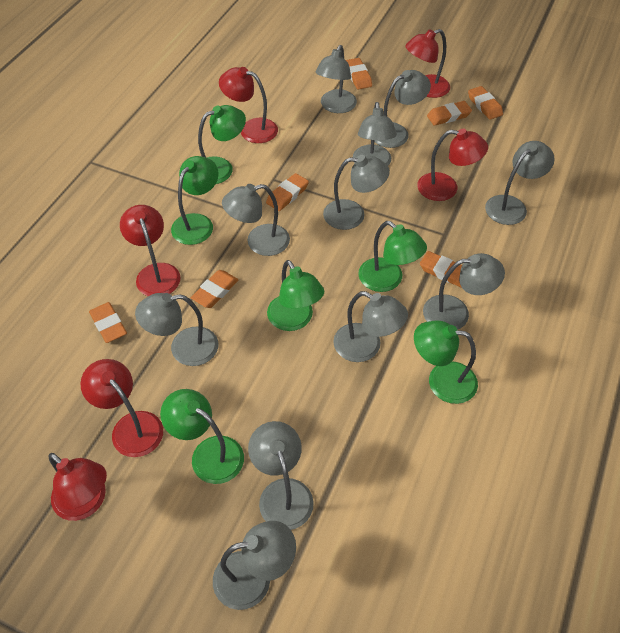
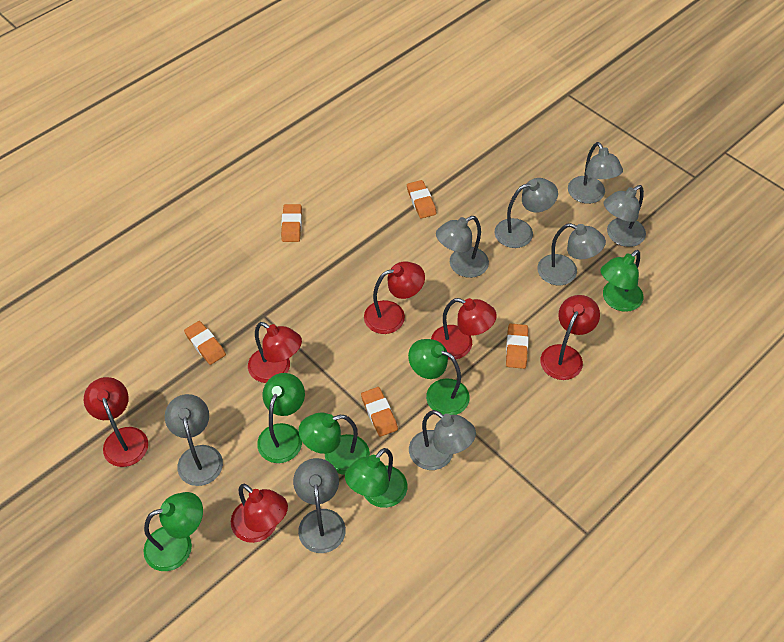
grey lamp: [135,293,218,366] [213,521,296,610] [222,184,290,256] [248,421,314,530] [316,45,357,113] [323,155,390,230] [333,291,408,362] [353,102,397,166] [374,70,431,148] [423,253,505,330] [485,141,555,225] = 11 -> [165,394,223,486] [293,458,346,553] [409,410,476,470] [436,216,489,278] [495,178,558,248] [537,223,606,285] [568,142,623,204] [604,185,646,247] = 8
orange eraser: [89,302,127,343] [191,270,239,308] [266,173,309,211] [346,58,372,89] [420,251,462,288] [427,101,472,126] [468,86,503,120] = 7 -> [184,321,226,365] [281,204,302,242] [361,387,398,437] [407,180,436,219] [506,323,529,369] = 5

